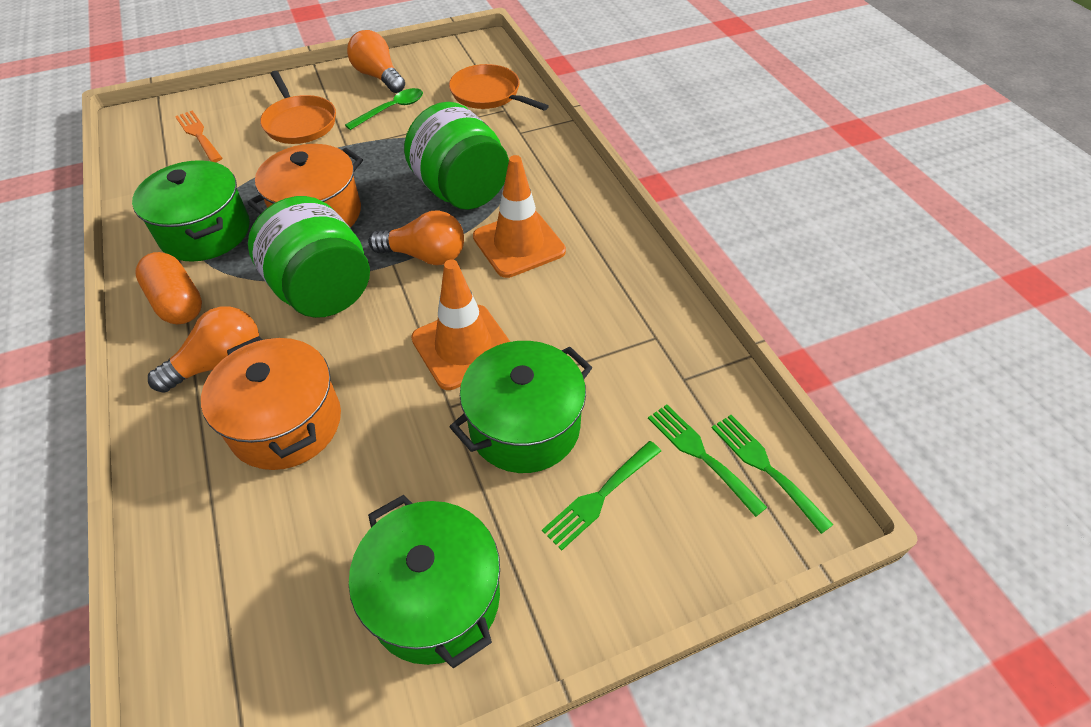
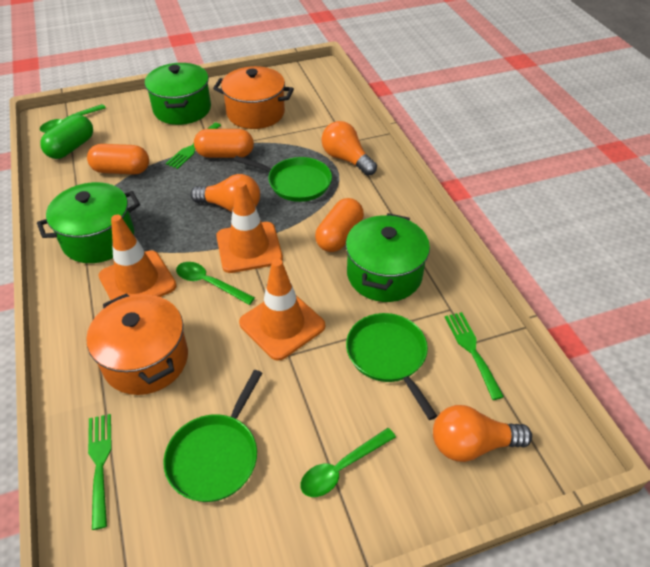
green capsule: none = 0 -> [40,115,93,159] = 1
green jar: [248,196,370,318] [404,102,509,210] = 2 -> none = 0
green pan: none = 0 -> [163,370,262,502] [234,156,332,202] [346,313,437,420] = 3
green spoon: [345,88,423,130] = 1 -> [40,104,106,133] [176,262,255,305] [300,428,396,497] = 3
orange capsule: [135,252,202,325] = 1 -> [87,144,149,175] [194,129,254,158] [315,198,364,252] = 3
orange fork: [175,110,222,162] = 1 -> none = 0
orange pan: [260,71,336,144] [449,64,549,111] = 2 -> none = 0
orange traffic cone: [411,259,510,390] [473,155,566,278] = 2 -> [99,215,177,300] [216,181,283,273] [239,258,325,361] = 3

